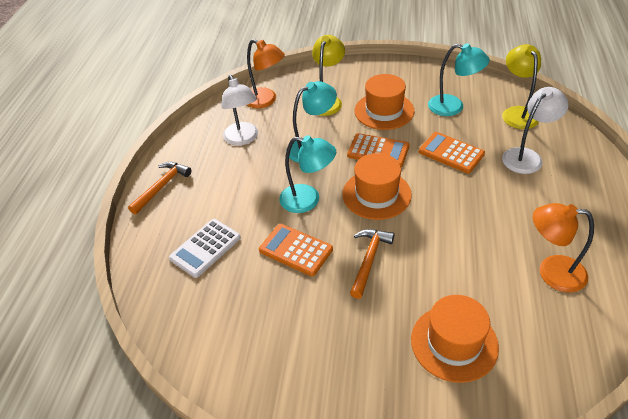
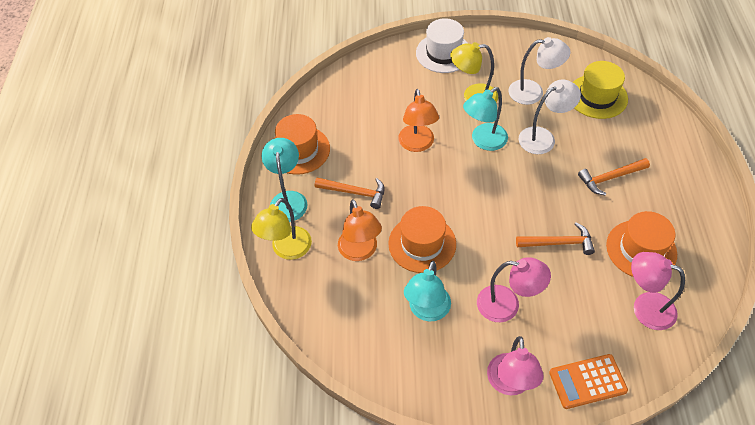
orange calculator: [259,224,333,276] [347,133,410,167] [419,132,485,173] = 3 -> [549,354,628,409] = 1
orange hammer: [128,162,191,214] [350,229,394,299] = 2 -> [315,177,385,209] [516,223,595,255] [578,158,650,195] = 3
pink lamp: none = 0 -> [477,257,551,322] [487,336,544,395] [631,252,685,330] = 3
white calculator: [169,219,241,278] = 1 -> none = 0
white hat: none = 0 -> [416,18,468,73] = 1
yellow hat: none = 0 -> [573,61,628,119] = 1

